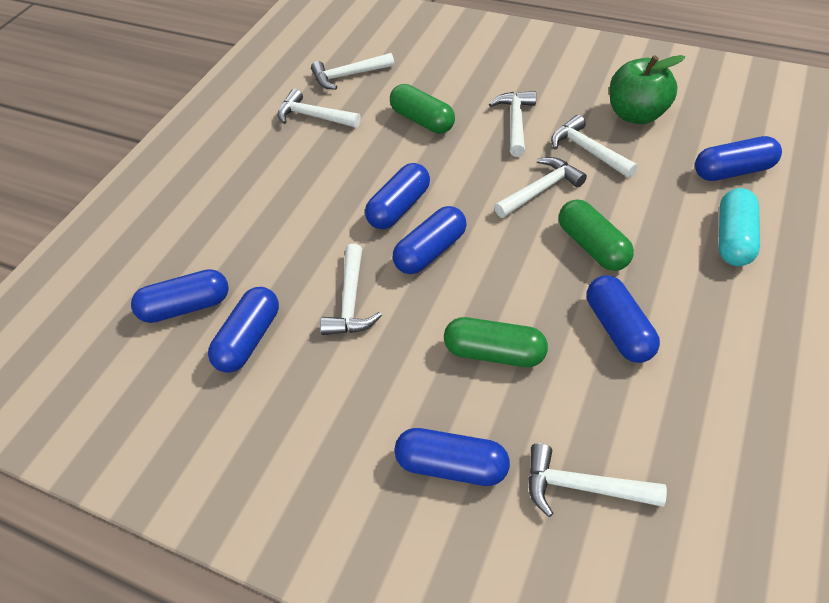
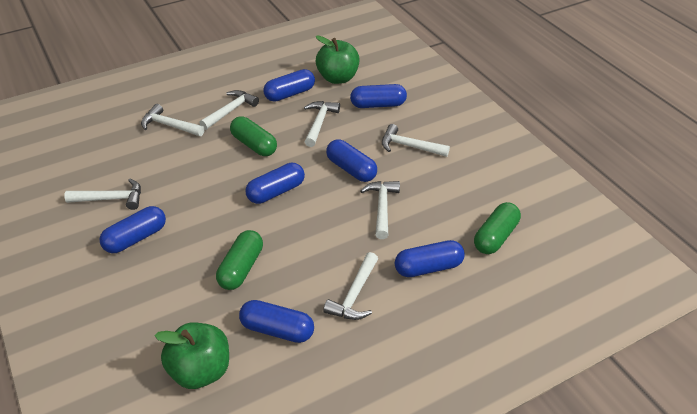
green apple: [609,55,685,124] = 1 -> [155,323,229,389] [316,35,360,84] = 2
turquoise capsule: [719,188,760,266] = 1 -> none = 0

